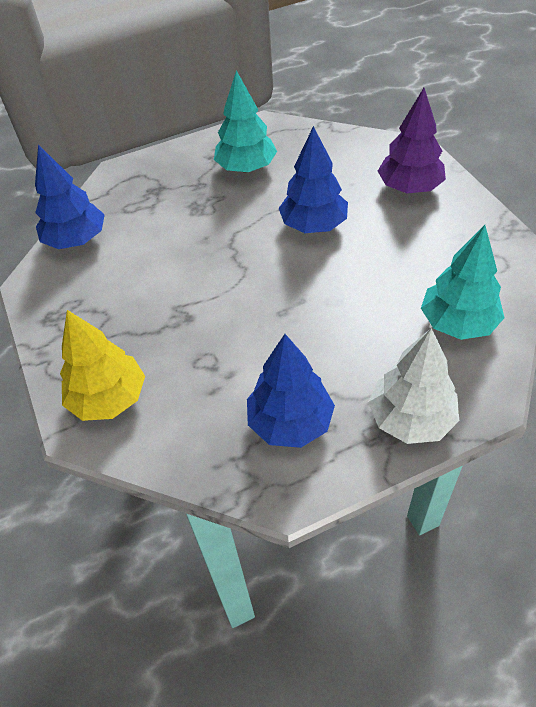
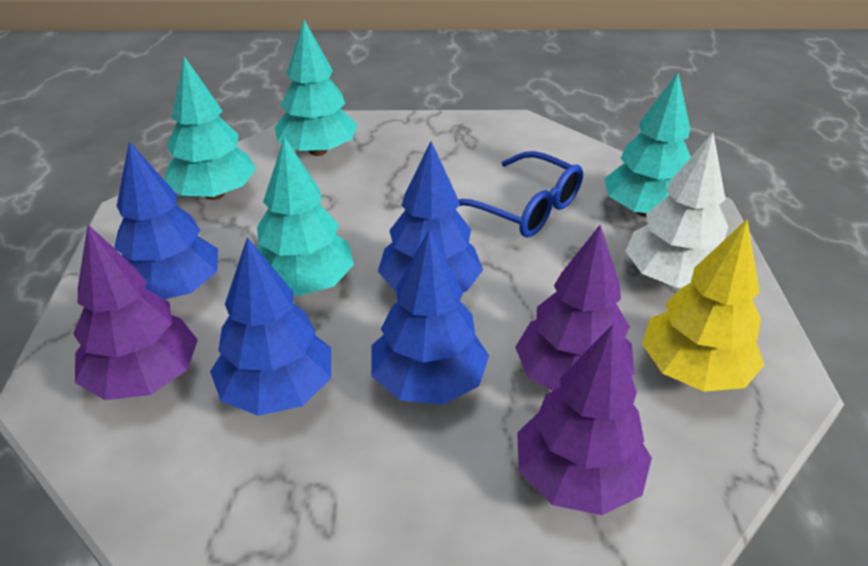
blue glasses: none = 0 -> [458,151,583,238] = 1
blue tree: [35,144,105,249] [247,334,335,448] [279,126,348,233] = 3 -> [114,141,218,299] [210,237,331,416] [371,229,489,405] [378,141,483,293] = 4
purple tree: [378,88,446,193] = 1 -> [73,225,198,400] [515,225,634,391] [517,324,652,515] = 3
turquoise tree: [214,70,277,173] [421,225,504,340] = 2 -> [164,56,256,200] [257,137,354,296] [275,20,358,156] [604,73,691,217] = 4

